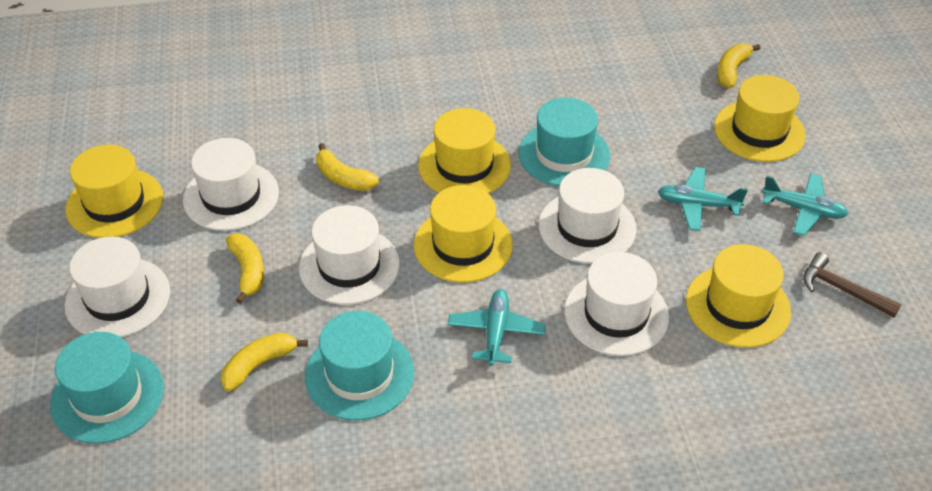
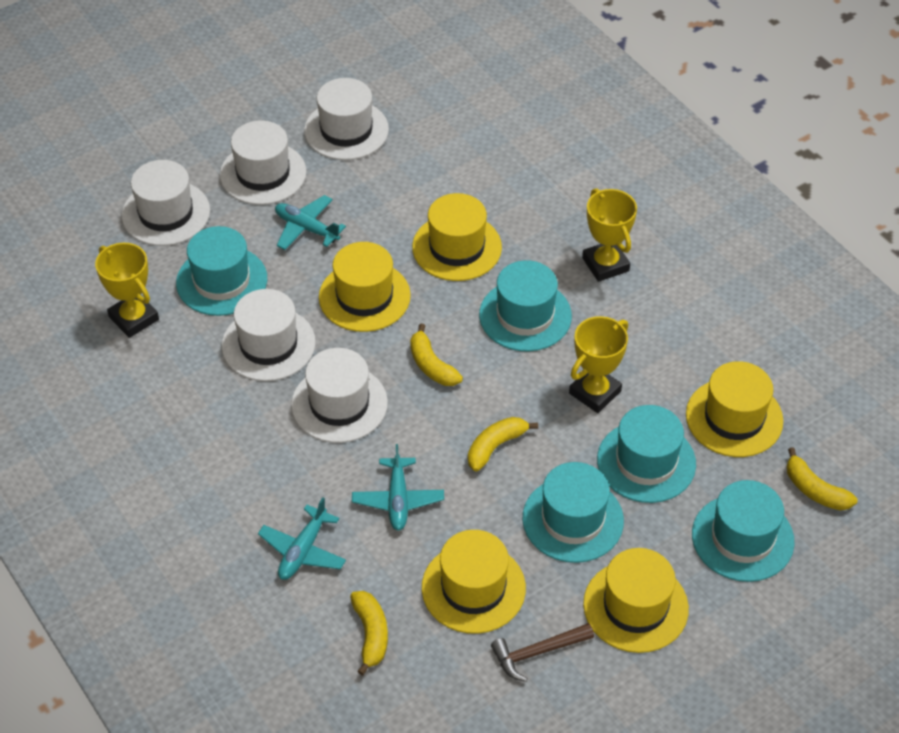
turquoise hat: [50,332,164,444] [305,311,414,420] [519,98,610,186] = 3 -> [176,226,267,316] [479,260,572,351] [522,462,624,563] [597,405,696,503] [692,480,794,582] = 5
yellow trophy: none = 0 -> [95,243,159,338] [569,316,628,413] [582,188,637,282] = 3

